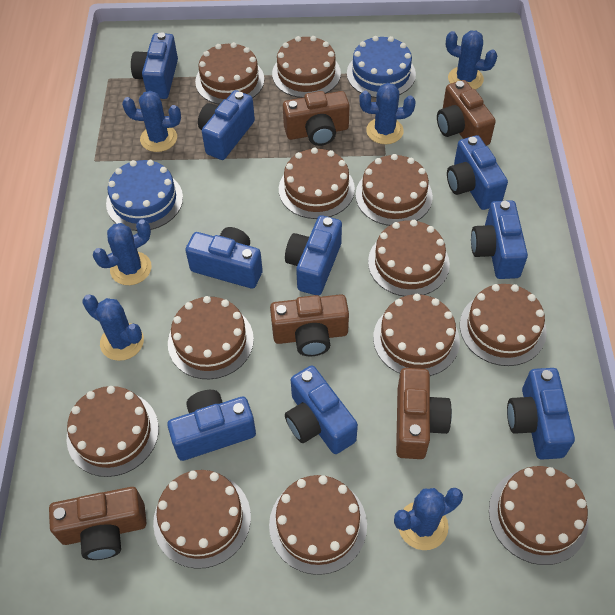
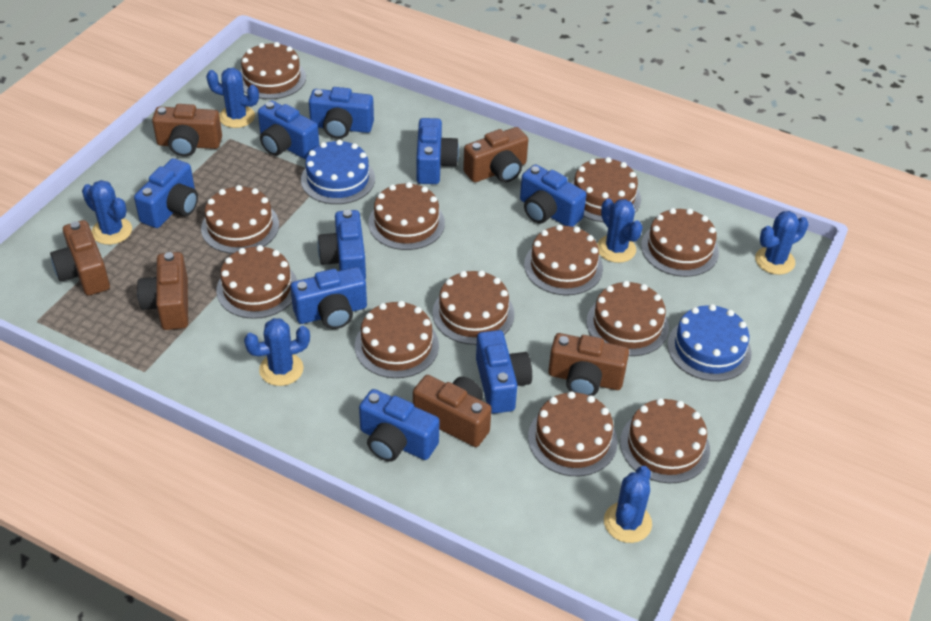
brown camera: [49,487,146,560] [270,294,349,356] [283,91,350,146] [396,368,452,459] [437,80,496,146] = 5 -> [50,220,110,296] [137,252,188,330] [152,104,222,157] [413,375,492,447] [463,127,528,182] [548,333,629,396] = 6

